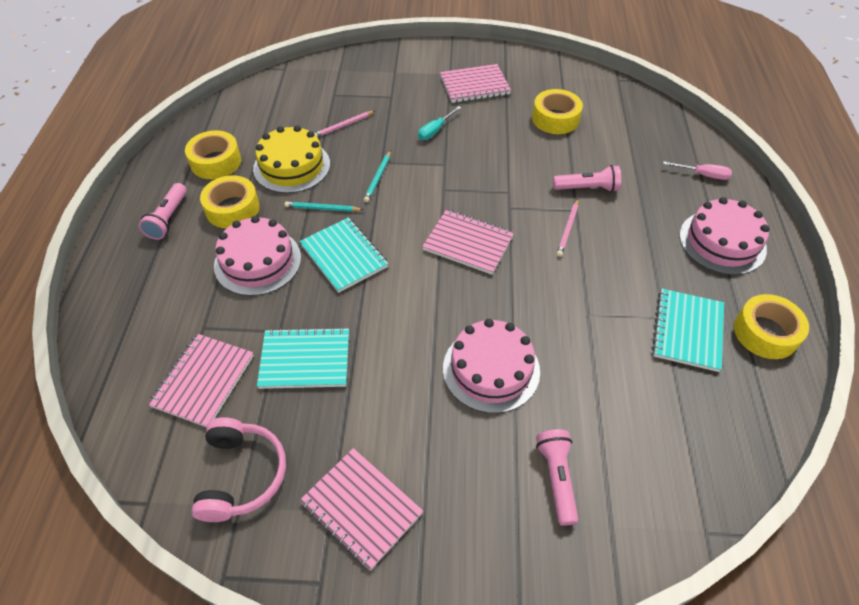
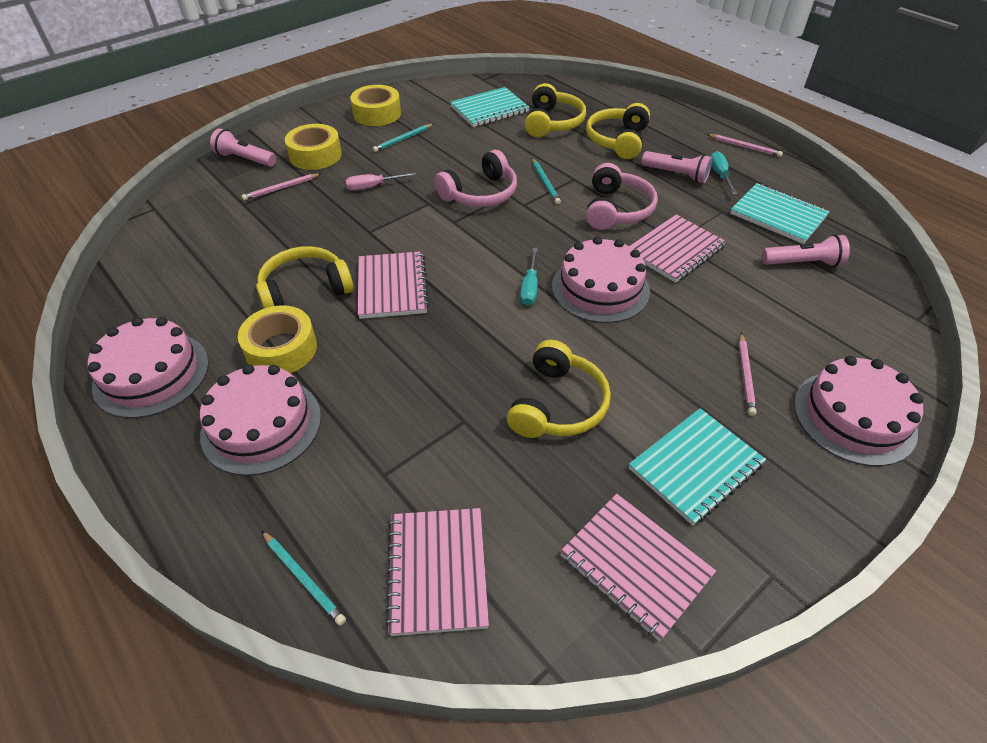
pink cake: [214,216,301,296] [443,319,540,413] [679,197,770,275] = 3 -> [88,317,209,418] [200,364,321,476] [552,237,650,323] [794,356,923,466] = 4
pink headphones: [191,417,286,522] = 1 -> [434,150,517,207] [586,163,658,230] = 2
pink pencil: [314,111,375,137] [557,199,578,257] = 2 -> [242,173,321,201] [707,134,783,157] [739,333,757,416] = 3
turquoise pencil: [285,202,363,212] [364,150,391,202] = 2 -> [262,531,346,626] [373,124,434,152] [532,158,561,204] = 3
turquoise screwdriver: [418,106,461,140] = 1 -> [520,248,538,306] [711,151,737,194] = 2
yellow cake: [253,125,330,193] = 1 -> none = 0
yellow headphones: none = 0 -> [256,246,353,309] [507,340,611,438] [525,83,586,137] [586,103,650,159] = 4
yellow tape: [185,130,241,179] [200,175,260,229] [532,89,583,134] [734,294,809,359] = 4 -> [238,305,317,373] [285,124,342,170] [350,85,401,126] = 3

